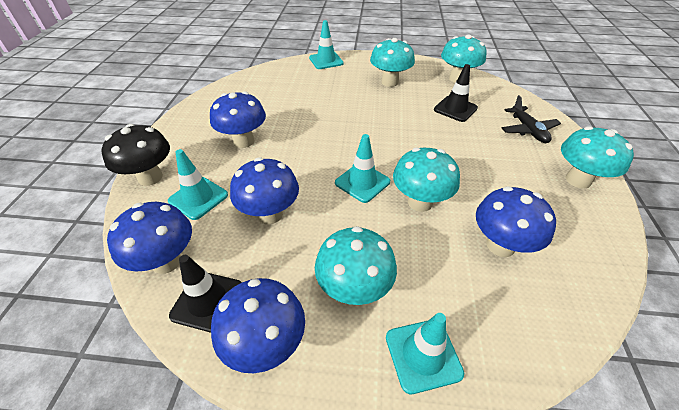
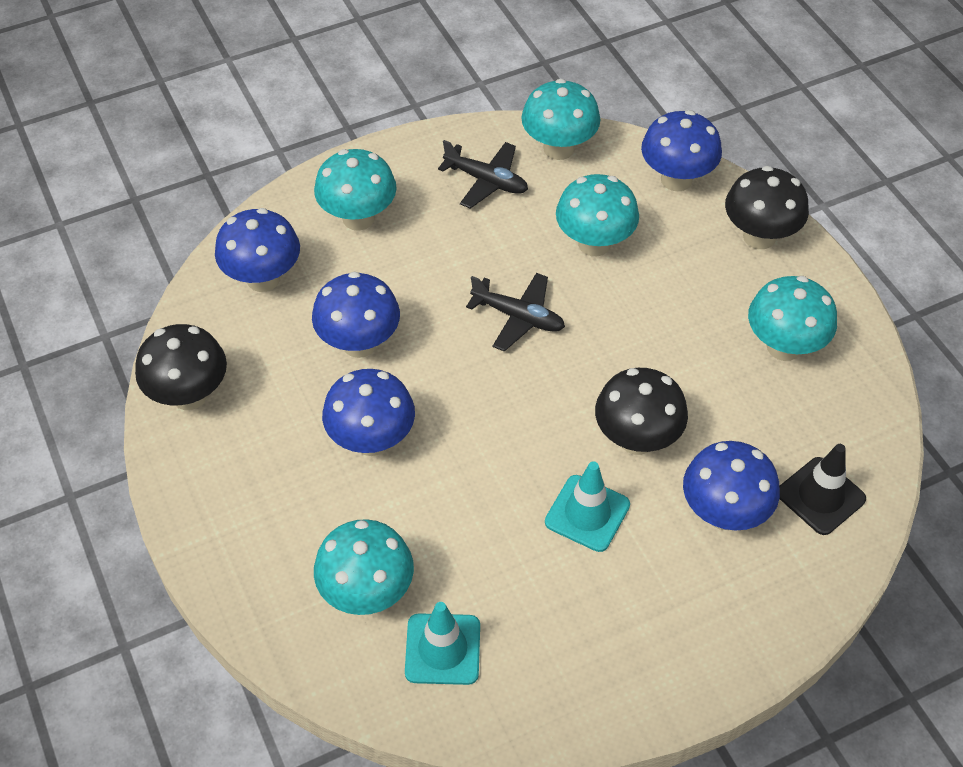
black mushroom: [101,124,170,186] = 1 -> [135,324,227,410] [595,368,688,455] [725,166,809,249] = 3
black plane: [502,95,561,143] = 1 -> [438,140,528,209] [466,273,565,351] = 2
black traffic cone: [169,255,242,333] [434,64,478,122] = 2 -> [779,444,866,535] = 1
turquoise traffic cone: [168,149,228,220] [309,20,344,69] [335,134,390,203] [386,313,464,394] = 4 -> [405,602,480,685] [545,461,630,552] = 2

